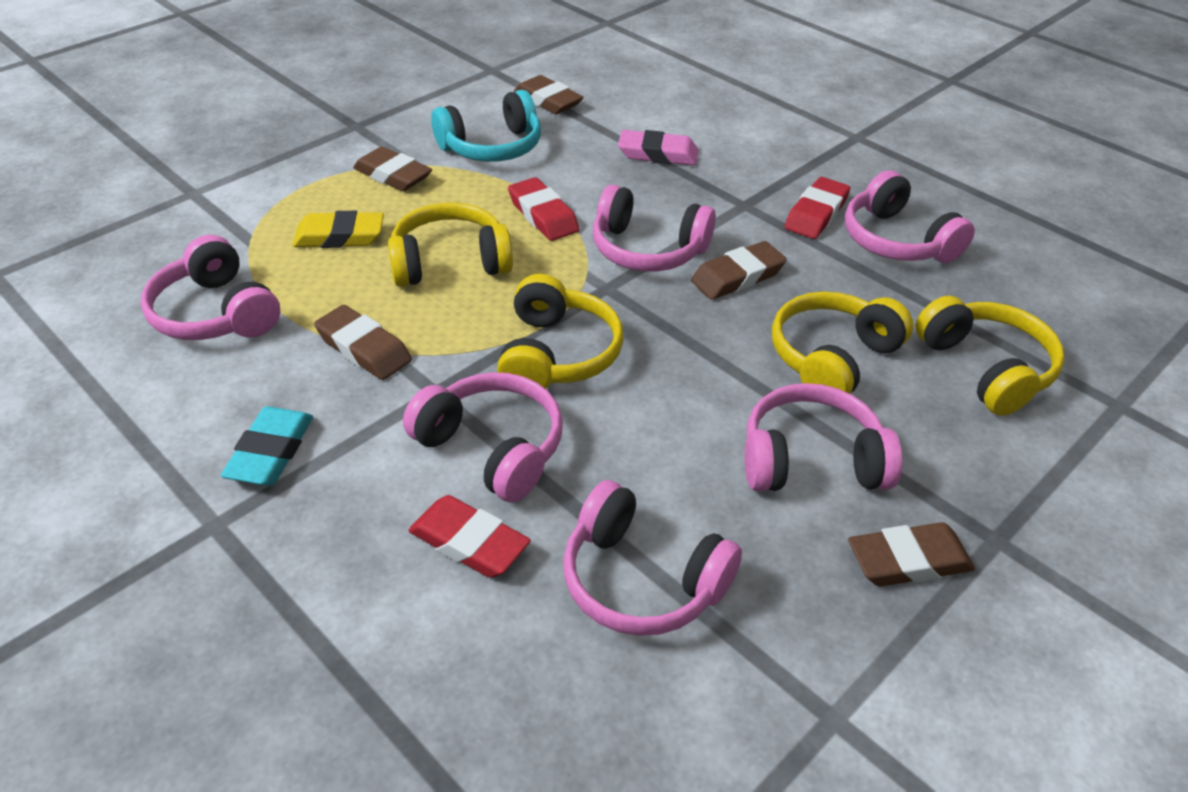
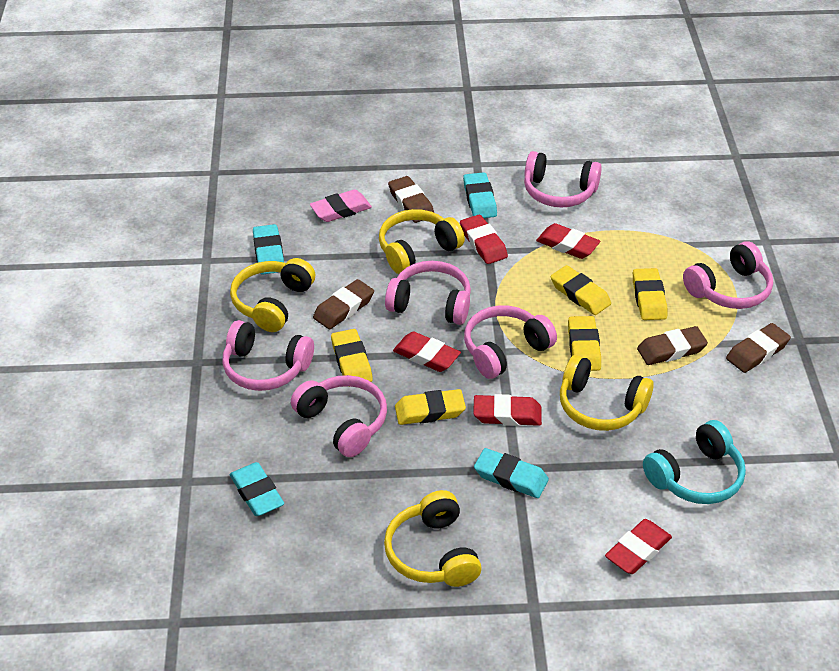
brown eraser: [314,305,412,380] [353,147,432,191] [514,75,583,114] [691,241,787,300] [848,522,975,587] = 5 -> [313,279,374,329] [388,176,434,223] [637,326,708,365] [726,323,791,373] = 4
red eraser: [408,495,531,578] [508,177,579,241] [784,177,850,239] = 3 -> [393,331,461,372] [460,215,508,264] [473,394,542,426] [536,223,600,259] [605,519,672,574] = 5
turquoise eraser: [221,406,313,486] = 1 -> [230,462,284,516] [253,224,284,275] [463,172,497,218] [474,448,549,498] = 4
yellow eraser: [292,211,384,248] = 1 -> [331,329,373,387] [395,389,466,425] [551,265,611,315] [568,316,601,371] [633,268,667,320] = 5

